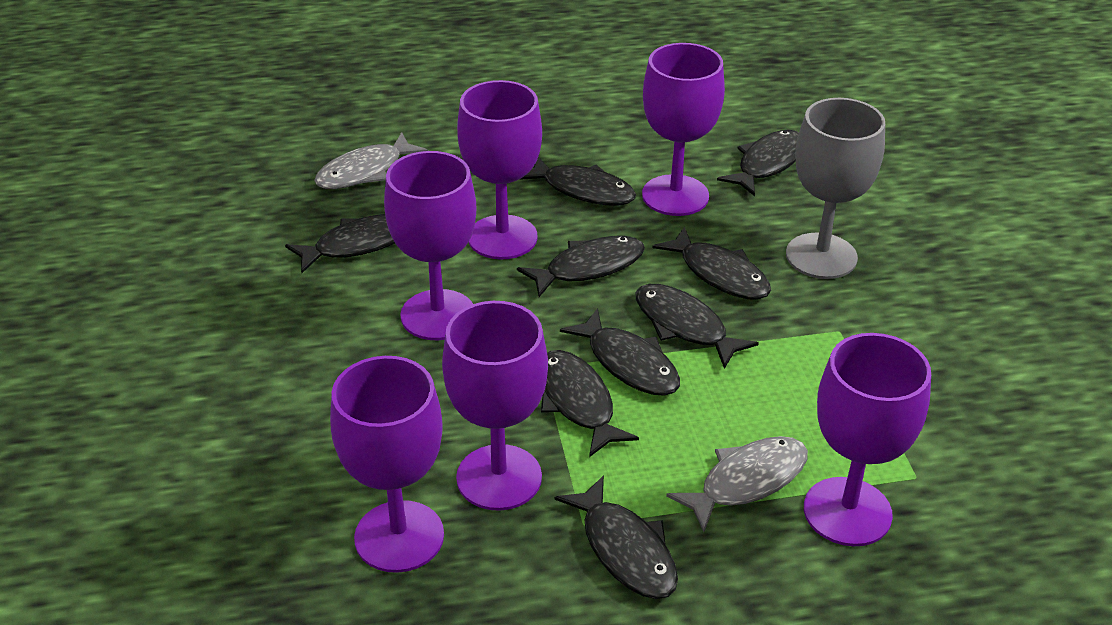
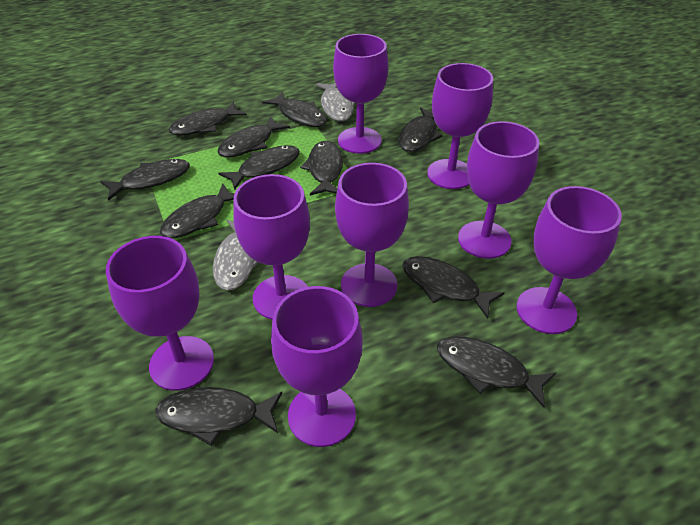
black fish: [285,214,395,273] [517,236,645,297] [519,157,636,205] [541,350,639,457] [555,475,678,599] [560,308,680,396] [636,284,759,369] [652,226,771,300] [717,130,799,196] = 9 -> [100,159,190,201] [155,387,282,446] [160,183,235,238] [169,102,247,136] [217,116,290,158] [218,145,300,190] [262,92,327,127] [300,141,343,195] [398,107,443,152] [402,256,505,319] [437,336,556,408] = 11
grey goblet: [786,98,885,279] = 1 -> none = 0
purple goblet: [330,356,444,573] [384,151,477,340] [442,301,548,511] [457,80,542,259] [642,43,725,216] [804,333,931,546] = 6 -> [106,236,214,391] [233,174,310,319] [271,286,363,447] [333,34,388,154] [335,163,409,307] [427,63,493,189] [458,121,539,259] [516,186,622,334] = 8

